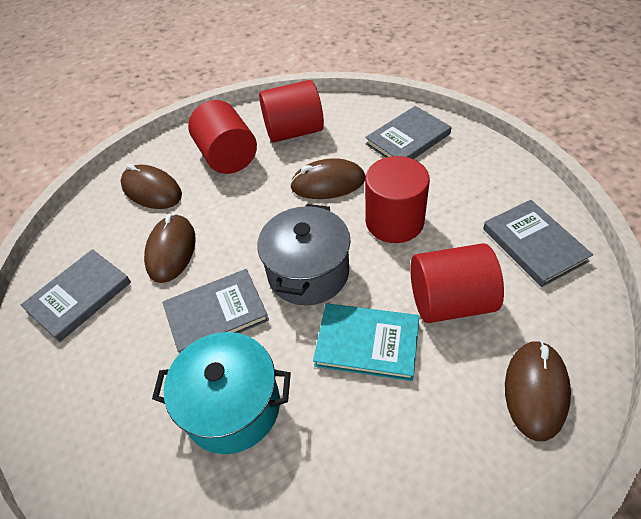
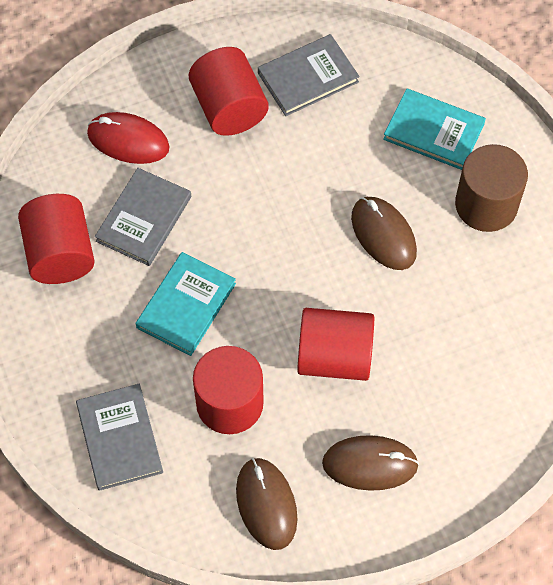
brown cylinder: none = 0 -> [455,144,528,232] = 1
brown mouse: [121,164,182,209] [144,214,196,283] [290,158,366,199] [505,340,571,441] = 4 -> [236,458,298,550] [322,435,419,491] [351,197,417,270] = 3
grey book: [21,249,131,342] [162,269,269,353] [365,106,451,159] [483,200,593,287] = 4 -> [76,384,163,491] [95,168,191,266] [258,34,359,116] = 3
grey pot: [257,204,351,305] = 1 -> none = 0
red mouse: none = 0 -> [87,112,170,164] = 1
turquoise book: [313,304,419,381] = 1 -> [136,252,236,356] [383,89,486,170] = 2
turquoise pot: [152,332,291,454] = 1 -> none = 0

